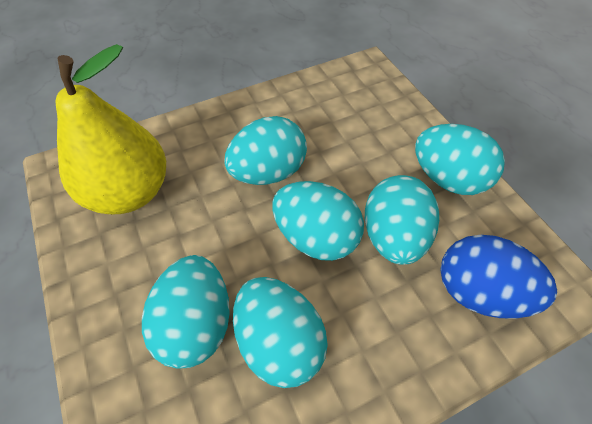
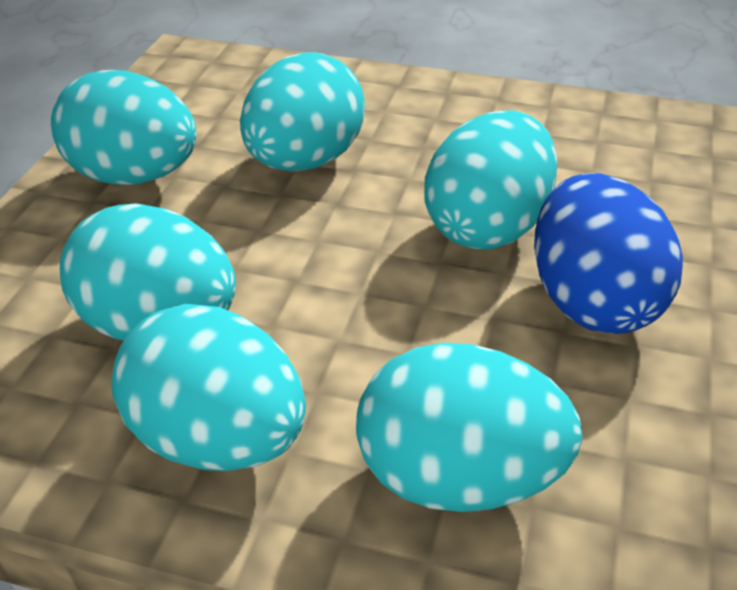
yellow pear: [55,44,166,214] = 1 -> none = 0

